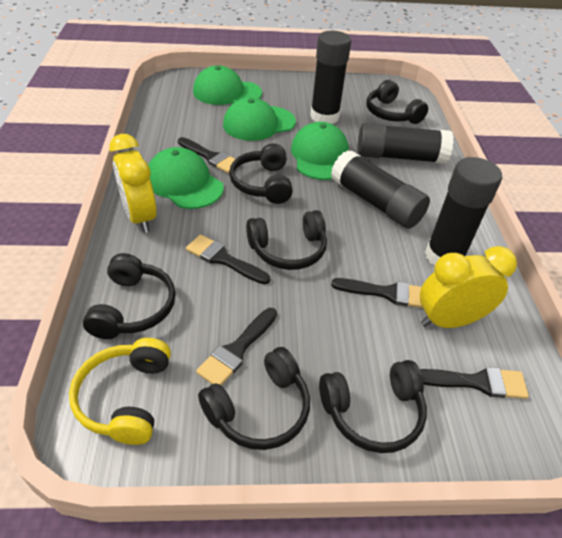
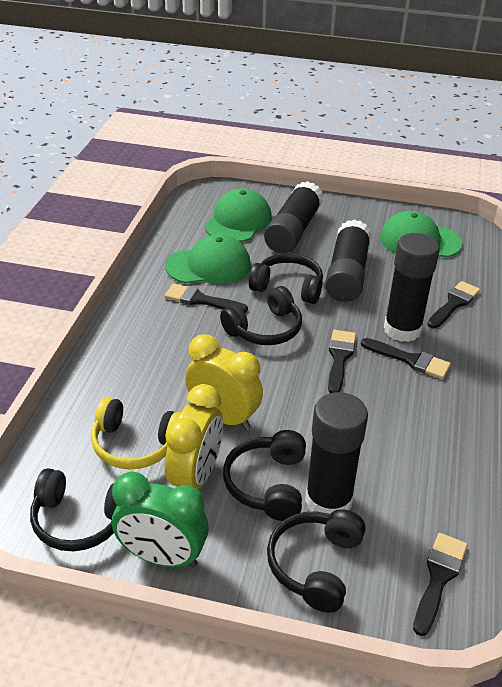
black headphones: [83,253,176,339] [198,347,310,450] [229,143,293,204] [246,210,327,270] [319,360,427,453] [366,80,428,124] = 6 -> [30,468,117,551] [220,286,302,345] [223,430,306,521] [249,253,323,304] [267,509,366,613] = 5
green cap: [148,147,224,209] [193,65,262,105] [223,97,296,141] [291,122,349,180] = 4 -> [165,234,251,284] [205,188,272,242] [380,211,462,257] = 3
green clock: none = 0 -> [112,472,209,568] = 1

